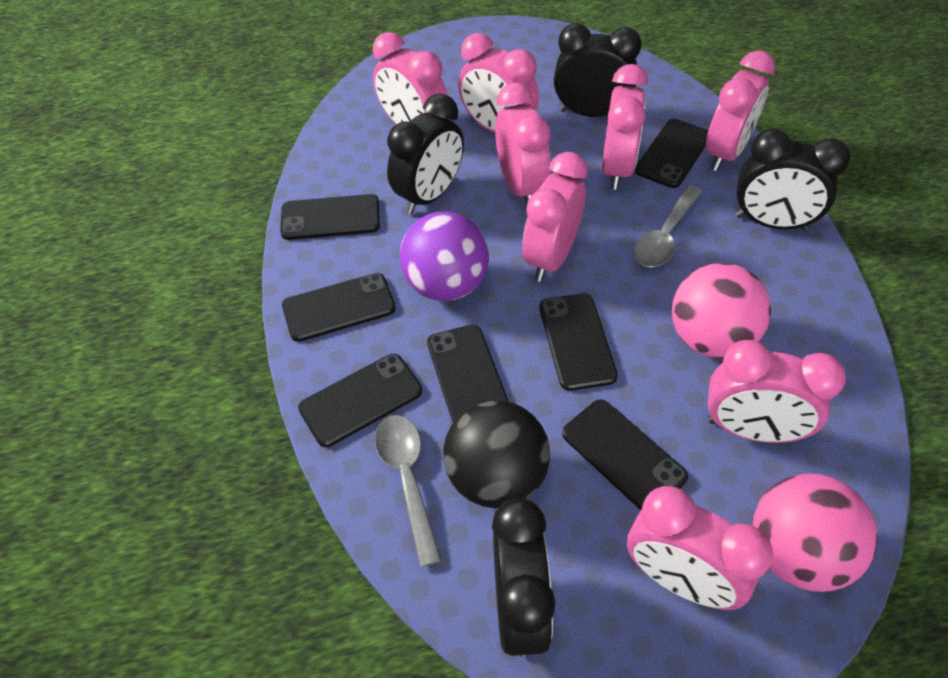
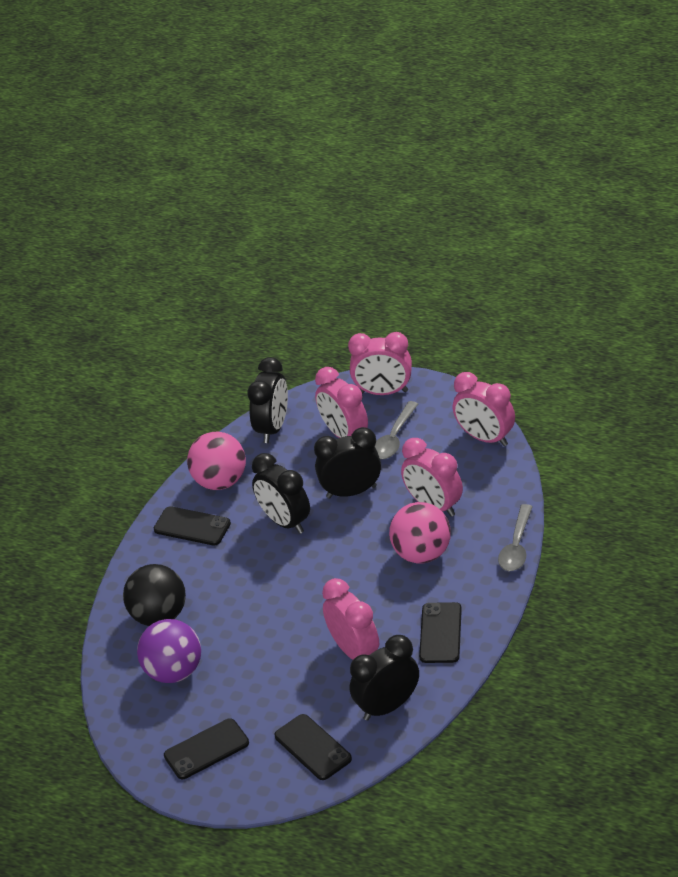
black phone: [280,194,380,240] [282,273,396,342] [298,354,422,447] [427,324,509,422] [539,293,618,391] [562,399,688,510] [635,119,708,188] = 7 -> [154,506,231,545] [164,718,249,779] [274,714,352,780] [419,602,462,663] = 4
pink clock: [373,32,448,125] [458,33,539,133] [495,83,550,204] [522,152,587,282] [602,64,648,190] [627,486,773,610] [706,50,775,171] [708,340,846,443] = 8 -> [315,367,368,438] [322,578,379,660] [348,332,412,395] [401,438,463,517] [453,372,515,446] = 5

